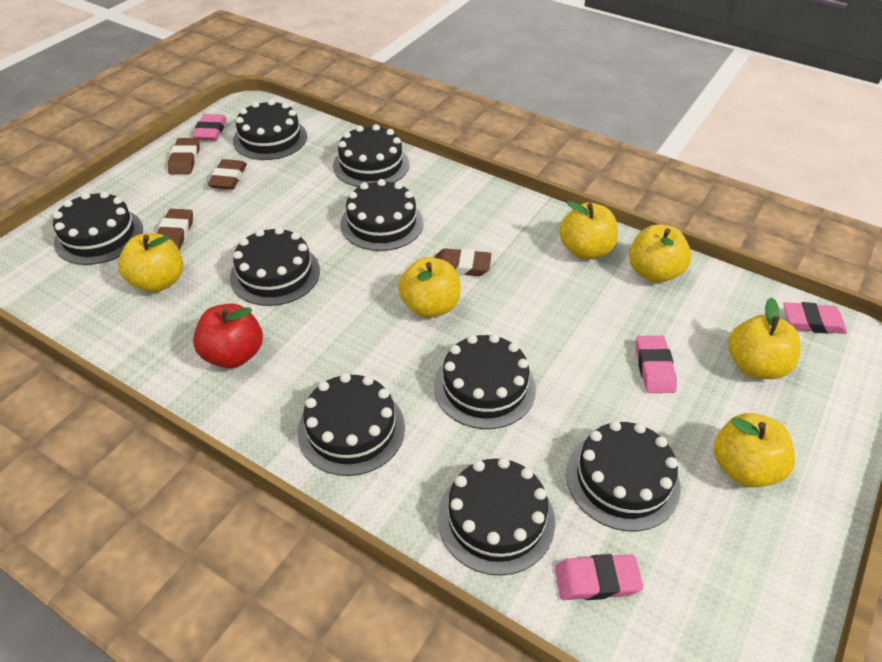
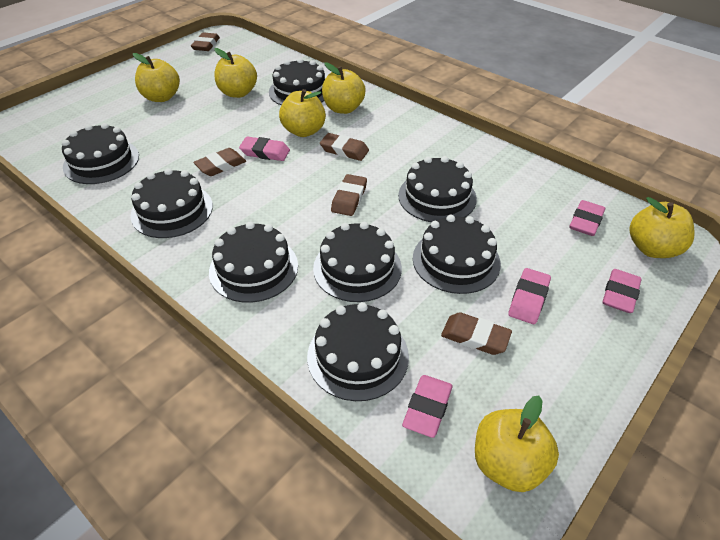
black cake: [53,191,143,265] [230,227,320,306] [233,99,307,160] [297,373,405,476] [333,124,409,187] [340,179,424,251] [434,334,536,429] [438,457,555,576] [566,421,681,531] = 9 -> [62,123,139,184] [131,168,213,238] [209,222,298,303] [269,58,325,106] [307,302,409,401] [313,222,402,302] [398,156,477,222] [413,215,501,294] = 8
brown eraser: [157,209,193,250] [168,138,200,174] [208,159,247,190] [435,248,491,276] = 4 -> [191,32,220,51] [193,148,246,176] [320,133,369,161] [331,174,367,216] [441,312,512,355] = 5
pink eraser: [193,114,226,141] [555,554,643,600] [636,336,677,393] [783,302,847,334] = 4 -> [239,136,290,161] [402,375,453,438] [508,268,551,324] [569,200,605,236] [602,269,642,313] = 5
red apple: [193,303,263,368] = 1 -> none = 0

